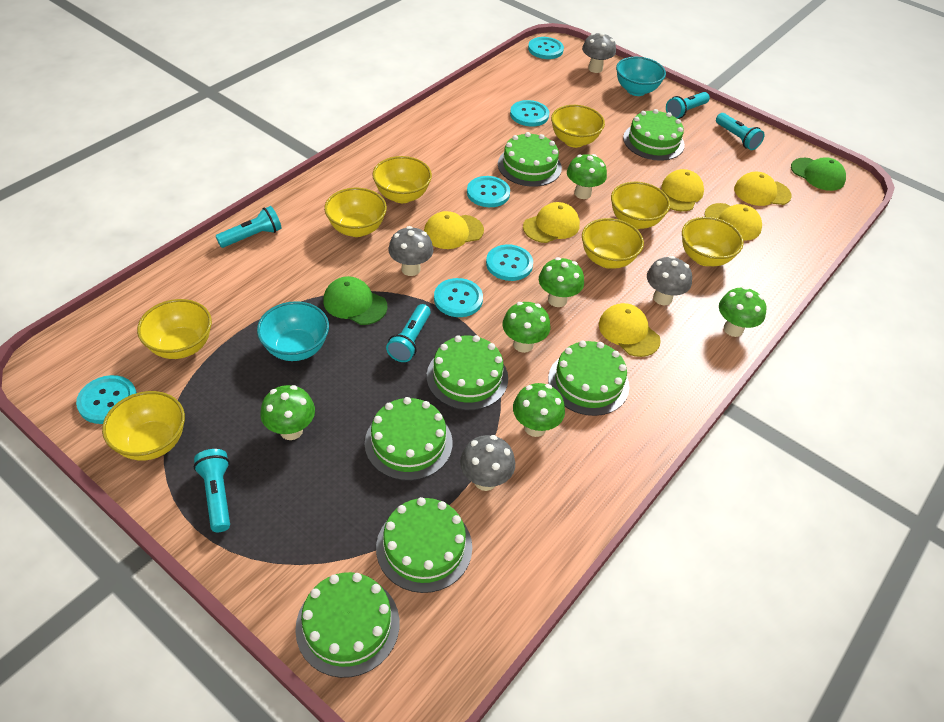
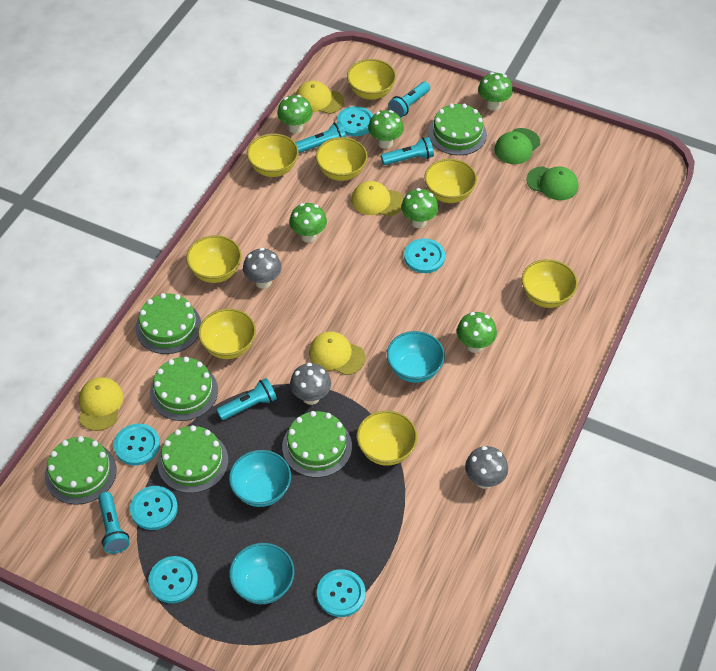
green cake: [295,572,399,678] [365,397,453,481] [376,497,472,593] [427,335,508,410] [498,132,562,187] [548,341,629,416] [623,109,685,161] = 7 -> [45,436,117,505] [136,293,201,354] [150,357,218,421] [158,425,228,493] [282,411,352,478] [428,104,487,155] = 6
grey mushroom: [388,226,433,276] [460,435,515,491] [582,33,616,73] [647,256,692,305] = 4 -> [243,248,282,289] [290,363,331,405] [465,446,508,489] = 3
turquoise bowl: [257,301,329,361] [616,57,666,96] = 2 -> [229,450,291,507] [229,543,295,604] [387,331,445,383] = 3
yellow cap: [424,211,484,249] [523,202,580,243] [599,303,661,357] [661,169,704,212] [704,203,762,241] [734,172,792,206] = 6 -> [79,377,123,431] [295,81,344,114] [309,331,365,375] [351,181,404,216] = 4

